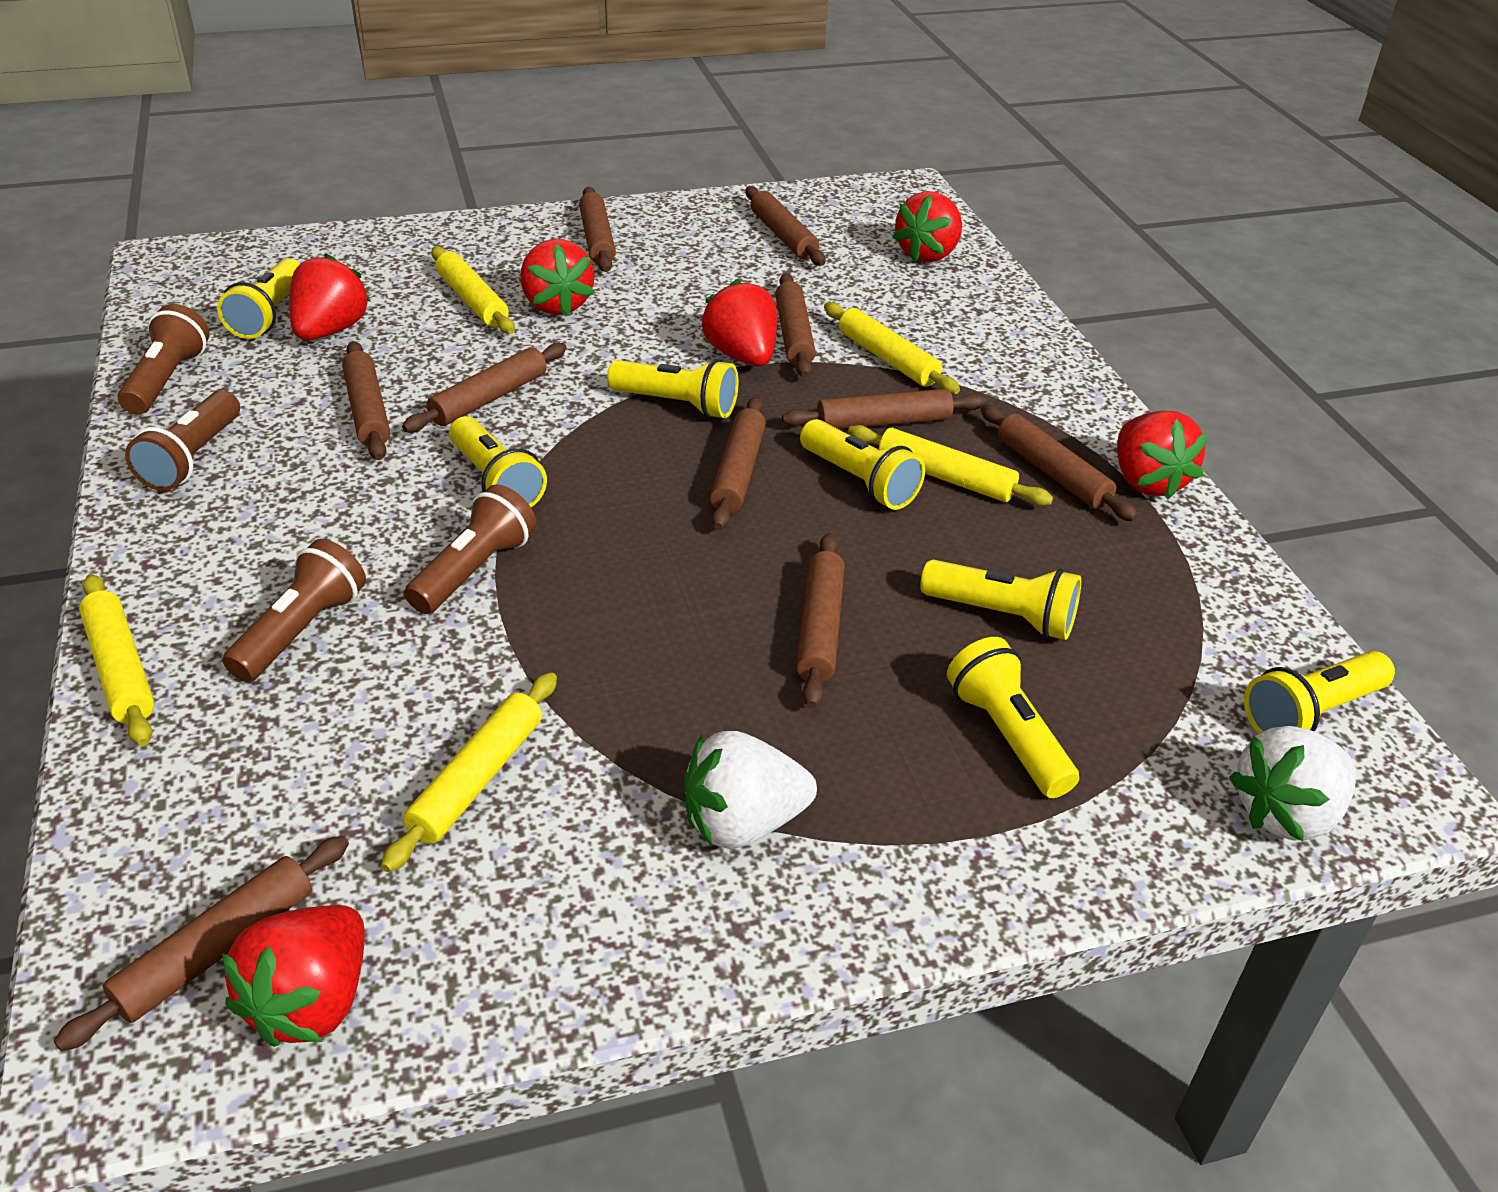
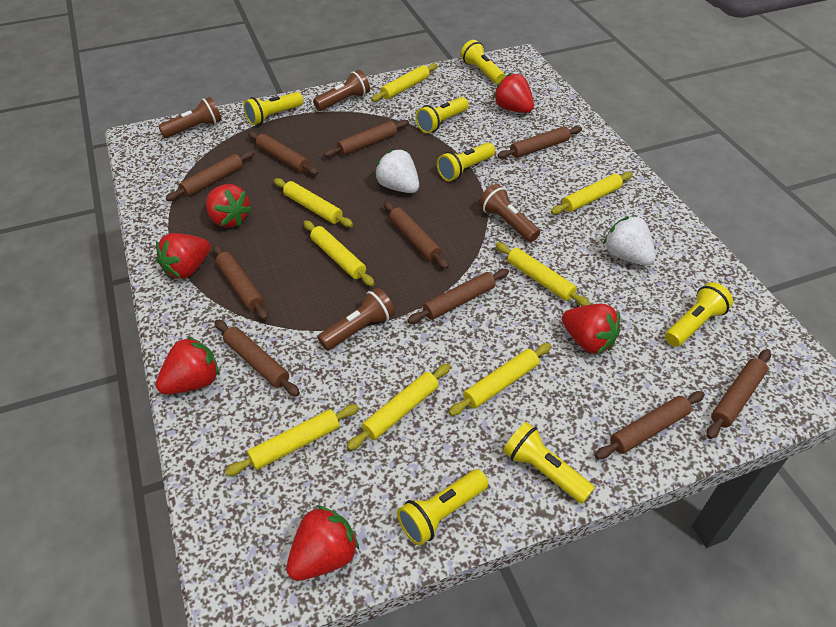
yellow rolling pin: [79,574,154,746] [381,672,557,872] [431,246,515,334] [824,302,960,394] [848,425,1053,506] = 5 -> [225,404,359,476] [274,178,353,227] [304,220,375,286] [347,363,451,450] [371,63,438,102] [449,343,551,416] [495,242,591,306] [551,172,633,215] = 8

